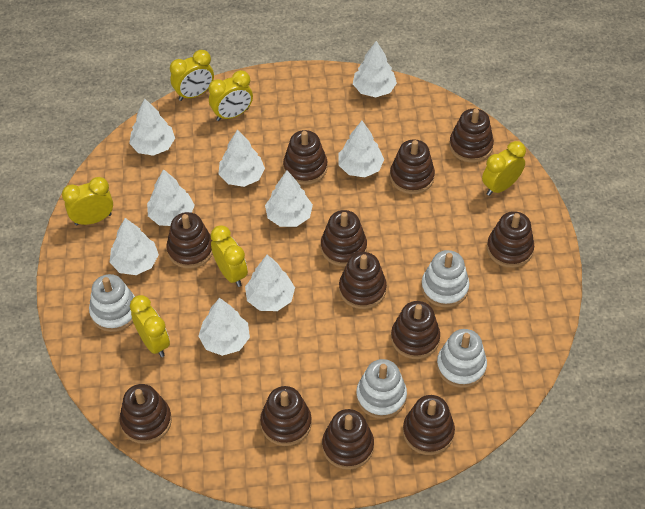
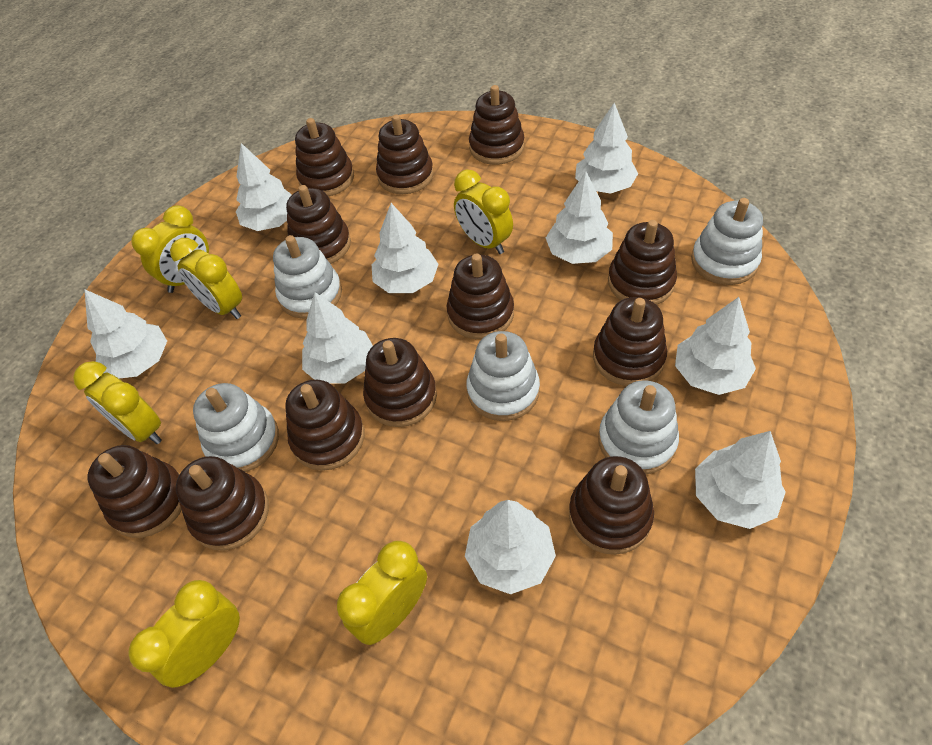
white stacking toy: [89,274,135,332] [356,359,407,419] [421,250,469,307] [437,329,487,388] = 4 -> [193,383,279,472] [273,235,342,319] [466,331,540,421] [598,380,679,474] [691,198,763,285] = 5

